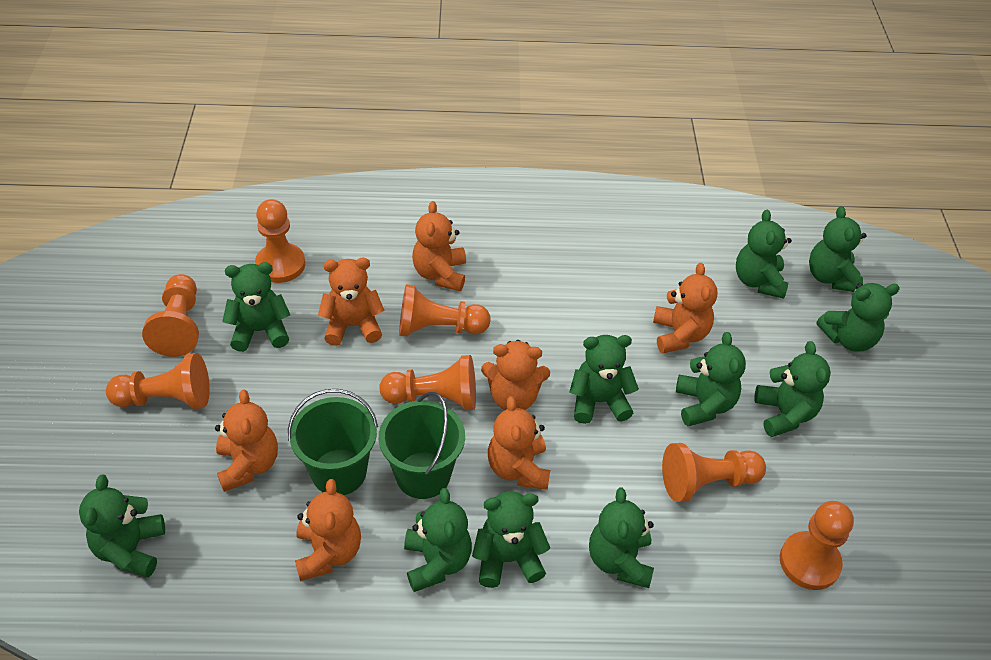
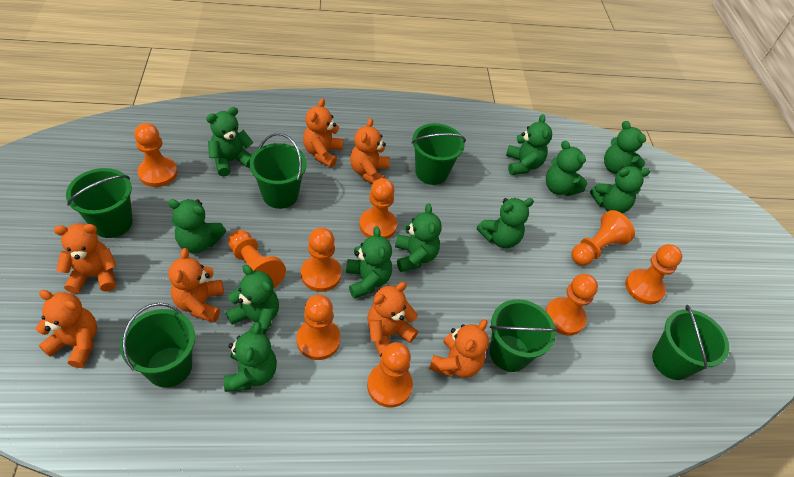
green bucket: [288,389,378,495] [379,392,465,499] = 2 -> [66,168,133,238] [120,303,195,388] [249,133,307,209] [412,123,466,185] [490,299,558,372] [652,305,729,380] = 6
orange pawn: [106,353,210,409] [142,274,199,357] [255,199,305,283] [379,355,476,410] [399,284,490,337] [662,443,766,502] [780,501,854,590] = 7 -> [134,123,178,187] [228,230,286,288] [296,295,341,360] [301,227,342,292] [359,178,397,239] [367,342,413,408] [545,274,598,336] [571,210,635,266] [625,244,682,304] = 9

